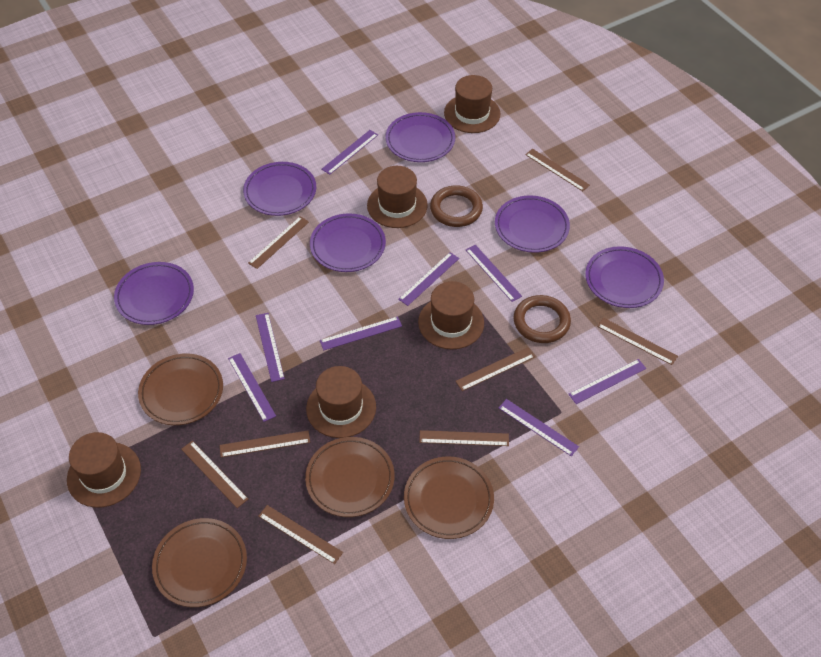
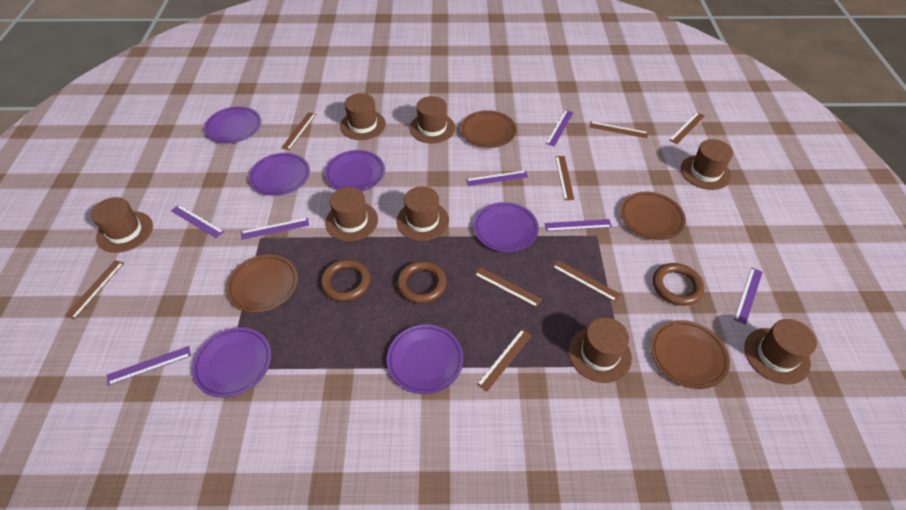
brown hat: [67,432,141,508] [306,366,376,438] [367,166,428,228] [418,281,484,349] [444,75,500,133] = 5 -> [91,197,153,253] [325,187,378,242] [340,93,386,140] [397,186,449,241] [410,96,455,143] [569,318,632,383] [681,139,733,190] [744,319,817,385] = 8
brown ring: [430,185,483,227] [513,295,571,343] = 2 -> [321,259,371,301] [397,261,447,303] [653,263,704,306] = 3
purple ruler: [228,353,276,422] [256,313,285,382] [320,316,402,350] [321,130,378,175] [398,252,459,306] [466,245,522,302] [499,399,579,456] [569,359,646,404] = 8 -> [107,346,191,386] [171,205,224,238] [241,218,309,240] [466,170,528,186] [545,219,612,231] [546,110,574,147] [734,268,763,325] = 7

